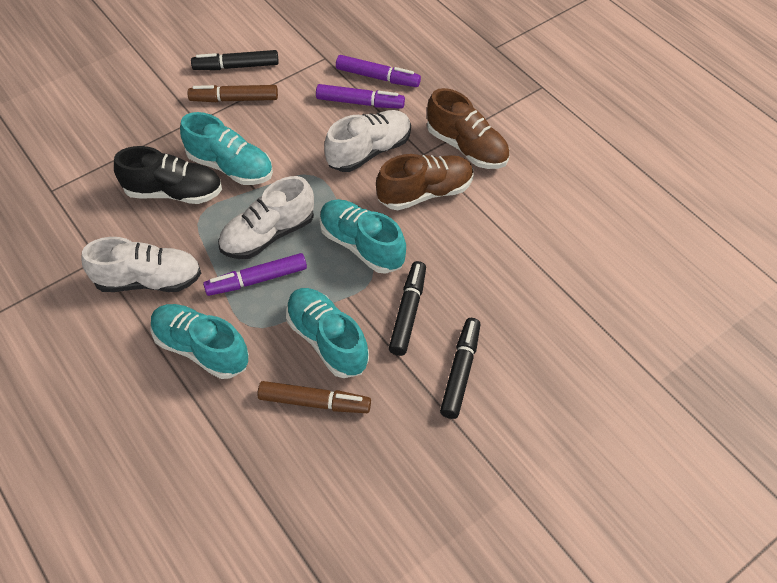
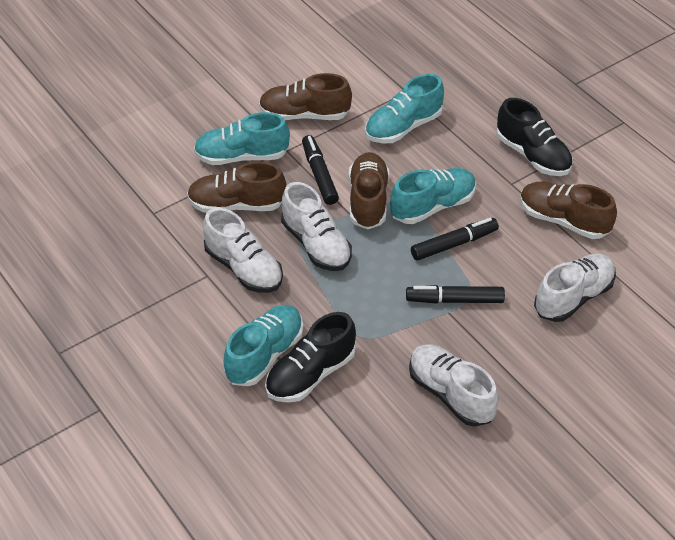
black shoe: [114,146,222,204] = 1 -> [265,312,356,403] [496,98,573,176] = 2
brown marker: [187,85,278,102] [257,381,371,413] = 2 -> none = 0
brown shoe: [376,154,474,210] [427,88,509,169] = 2 -> [187,161,286,213] [259,73,352,120] [349,152,389,229] [520,182,617,239] = 4
purple marker: [203,253,307,296] [316,84,405,109] [336,55,421,87] = 3 -> none = 0
white shoe: [81,237,201,292] [218,176,314,259] [324,110,411,172] = 3 -> [203,208,283,293] [281,182,352,271] [409,344,499,427] [534,254,616,322] = 4

